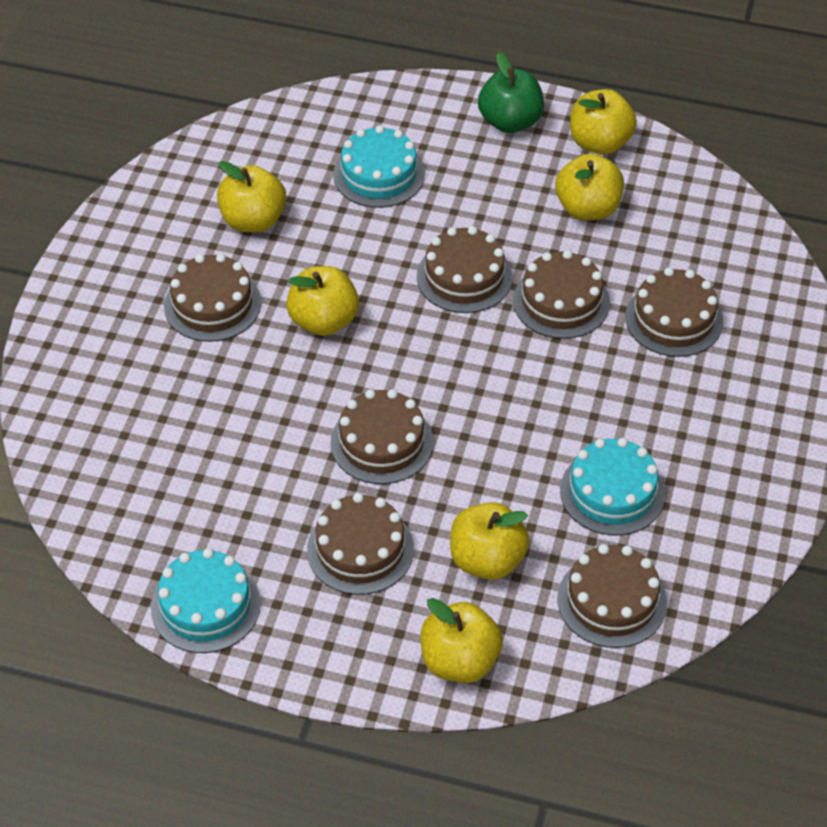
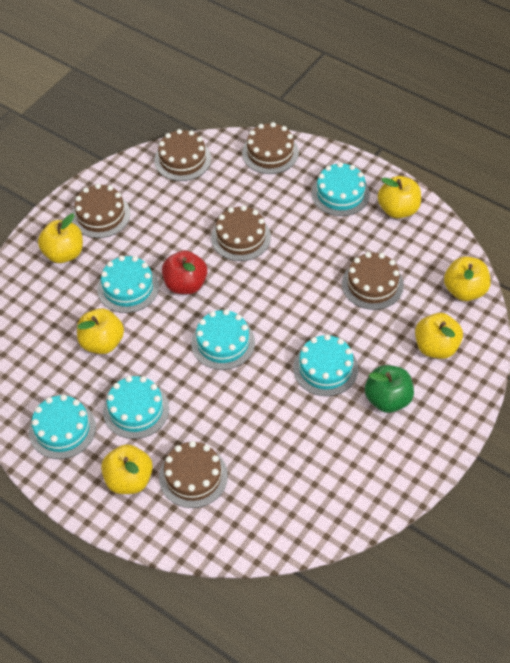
brown cake: [164,253,261,342] [307,493,414,595] [331,389,433,484] [417,226,512,313] [513,250,610,339] [558,544,667,648] [625,267,723,357] = 7 -> [72,184,130,238] [155,129,211,181] [159,441,228,508] [211,205,271,261] [242,122,299,174] [342,252,404,310] = 6
red apple: none = 0 -> [162,250,207,294] = 1
turquoise cake: [151,548,261,653] [333,125,425,208] [560,438,665,536] = 3 -> [29,394,96,459] [97,256,159,313] [103,376,169,439] [191,309,255,370] [293,334,358,396] [312,162,370,216] = 6

